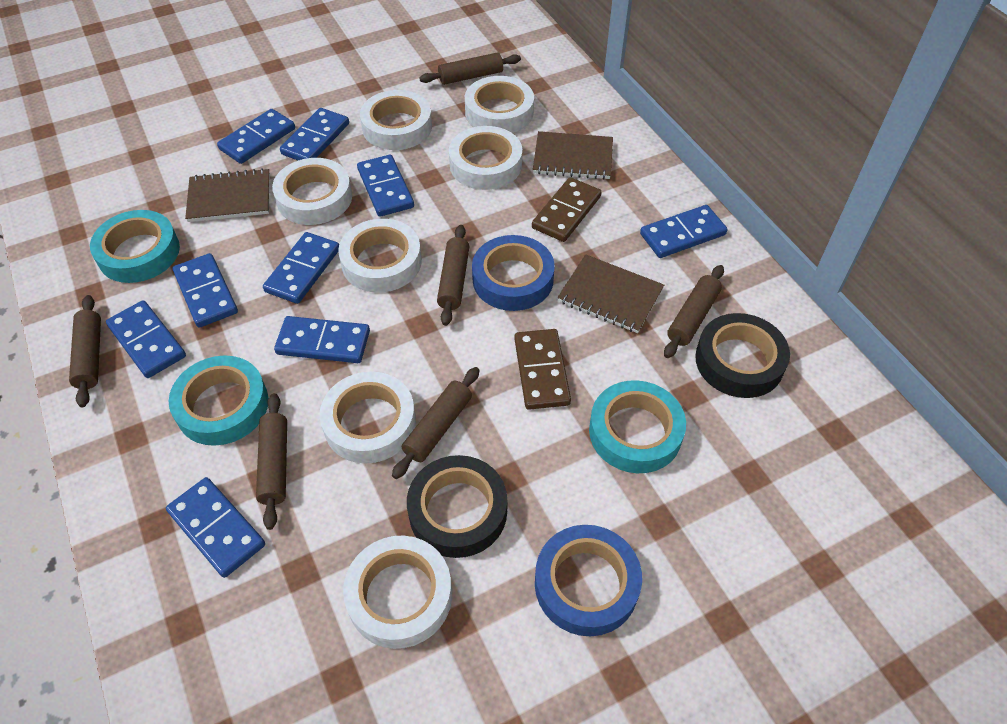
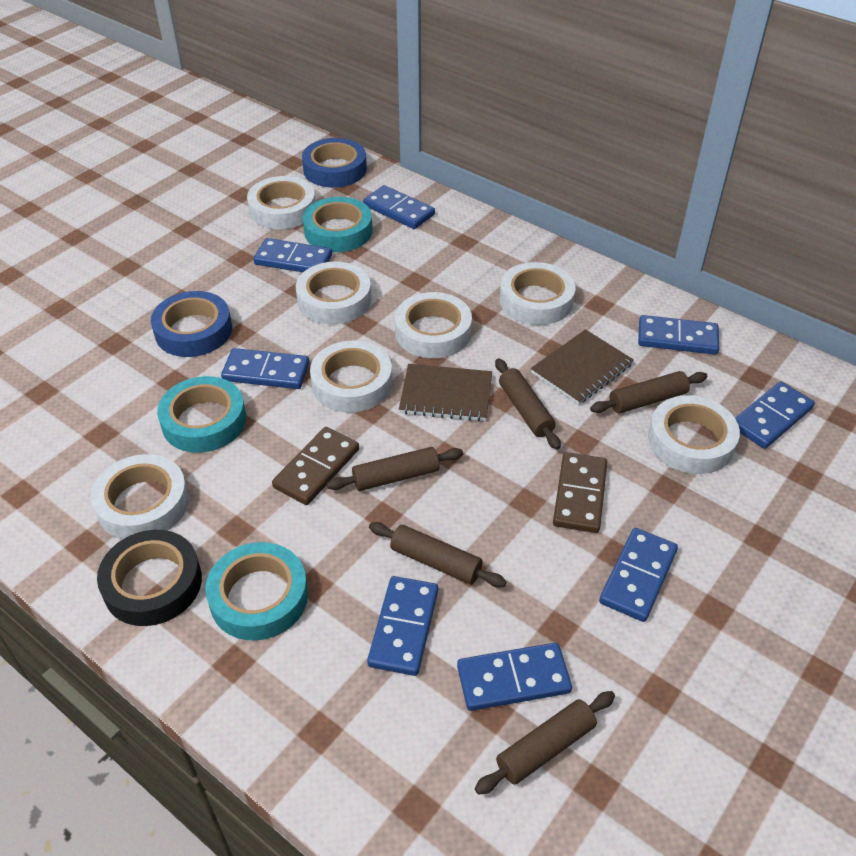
black tape: [407,455,507,558] [695,313,790,398] = 2 -> [97,530,202,626] = 1
blue domino: [106,300,186,378] [166,477,265,578] [173,253,238,328] [217,109,295,164] [263,232,339,304] [274,316,370,363] [280,108,349,160] [357,155,414,217] [640,205,728,258] = 9 -> [221,348,310,389] [253,238,332,272] [363,185,435,229] [367,576,438,676] [457,643,572,711] [599,528,678,622] [638,315,720,355] [735,381,815,449] = 8
brown notebook: [185,168,270,222] [533,131,613,179] [557,254,664,333] = 3 -> [399,364,492,422] [531,329,634,405] = 2
brown rolling pin: [69,295,101,407] [256,393,287,530] [392,367,480,479] [419,52,521,85] [437,225,470,326] [664,265,724,358] = 6 -> [327,447,463,491] [369,522,506,587] [475,691,615,795] [495,358,561,450] [590,371,707,414] = 5

